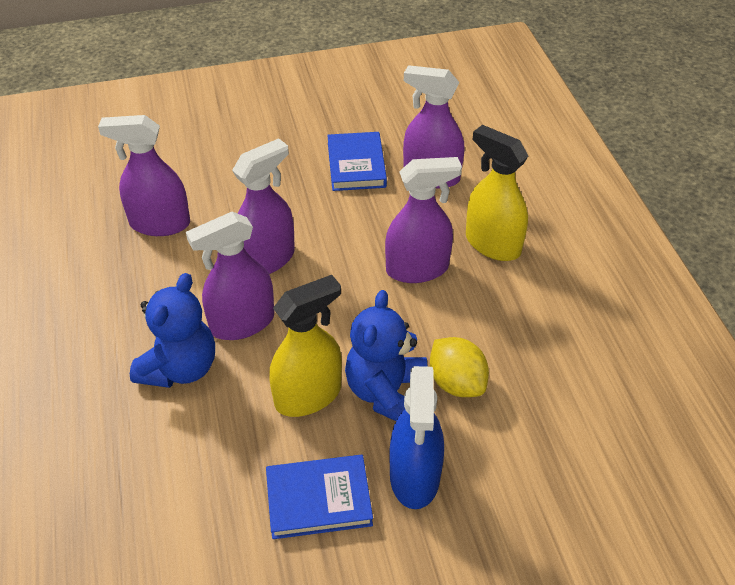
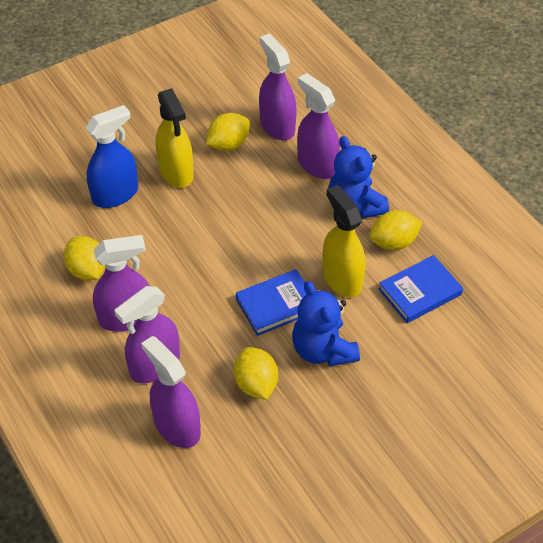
yellow lemon: [430,337,489,397] = 1 -> [64,236,105,280] [206,113,250,151] [234,347,278,400] [369,210,423,250] = 4

